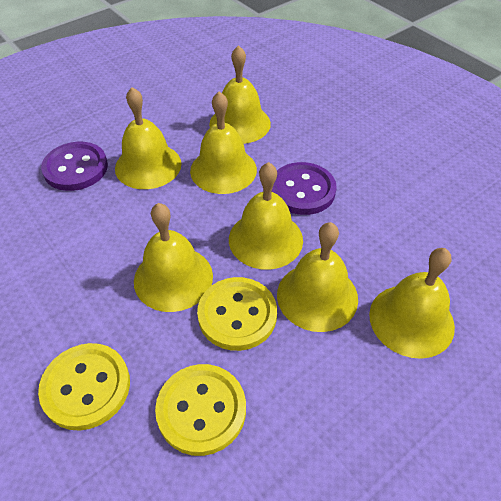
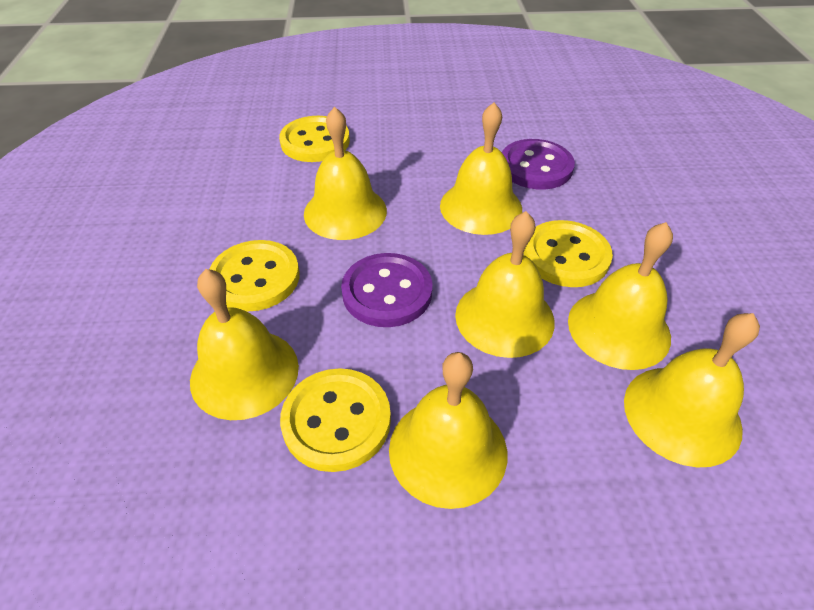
yellow button: [38,343,130,431] [155,364,246,456] [197,277,277,351] = 3 -> [209,240,300,312] [279,116,350,162] [280,368,391,472] [524,220,613,287] = 4

